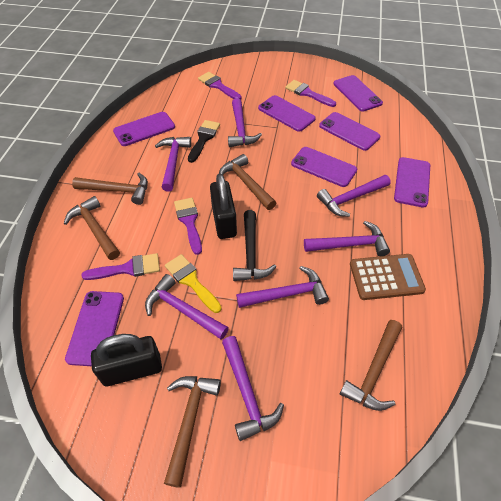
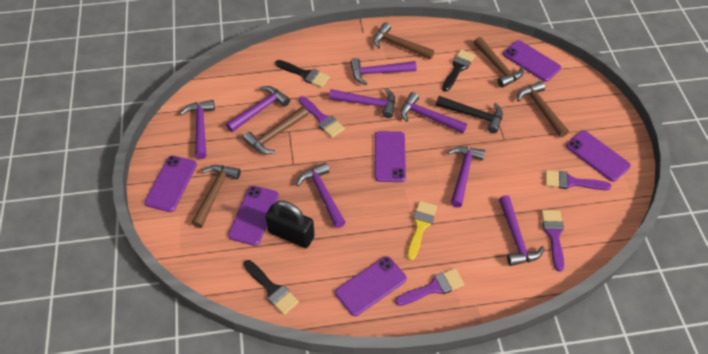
black brush: [188,120,220,163] = 1 -> [244,260,299,315] [275,60,330,88] [442,49,475,91] = 3
black padlock: [91,334,162,386] [210,173,237,239] = 2 -> [265,201,314,248] = 1
brown calculator: [350,254,426,300] = 1 -> none = 0
purple hammer: [145,274,229,340] [155,137,191,192] [222,336,284,441] [228,98,262,147] [236,266,329,308] [304,221,390,256] [317,175,391,217] = 7 -> [180,100,215,159] [226,86,290,132] [296,162,346,228] [329,88,395,118] [350,58,416,85] [401,92,467,133] [447,146,485,208] [499,195,544,266] = 8
purple phone: [65,291,124,366] [113,112,175,146] [258,95,316,132] [291,147,357,187] [319,112,380,151] [333,75,383,112] [394,157,430,208] = 7 -> [145,155,197,212] [228,186,279,246] [335,256,407,316] [375,131,406,182] [503,40,561,82] [566,130,631,182] = 6

